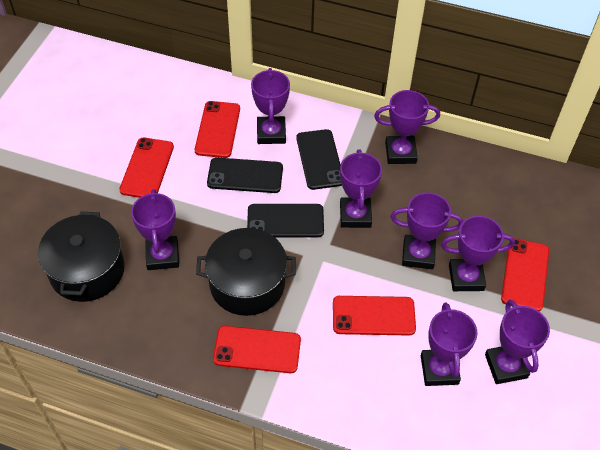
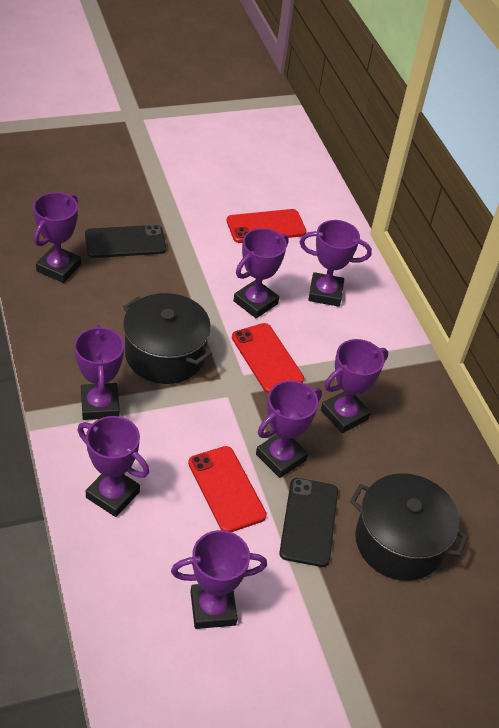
black phone: [207,158,283,193] [247,204,324,237] [296,129,342,190] = 3 -> [85,225,166,258] [279,478,338,567] = 2
red phone: [119,138,174,198] [195,101,240,158] [213,326,301,373] [333,296,416,336] [501,238,549,311] = 5 -> [188,446,267,532] [227,209,306,243] [232,323,304,393] = 3

